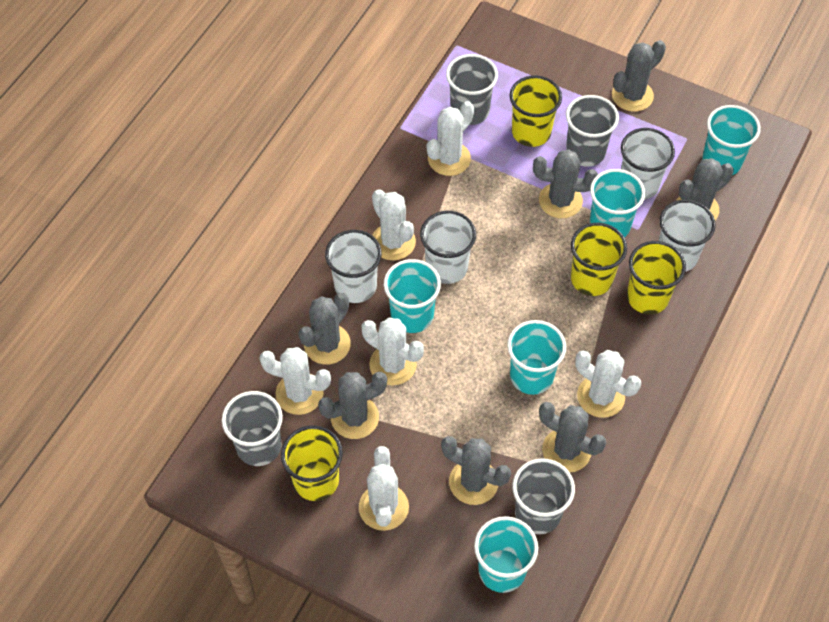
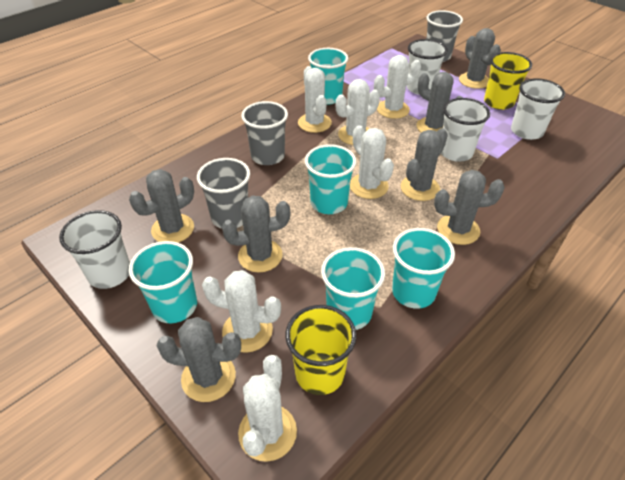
grey cup: [222,391,283,466] [446,54,498,125] [513,458,575,534] [566,95,619,167] = 4 -> [197,158,250,229] [241,101,288,165] [426,10,463,62] = 3
yellow cup: [281,425,343,501] [510,75,562,147] [571,223,627,296] [627,241,686,314] = 4 -> [285,305,356,395] [484,52,532,110] = 2

